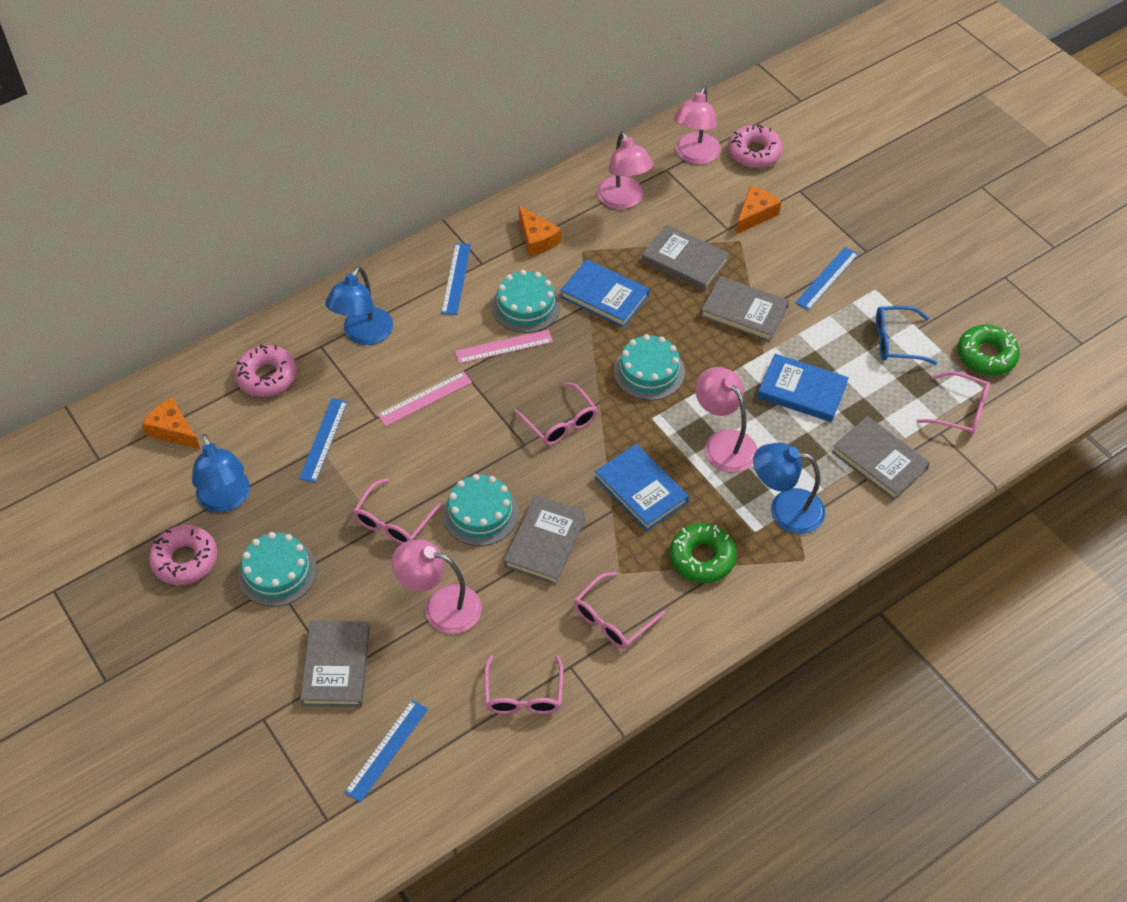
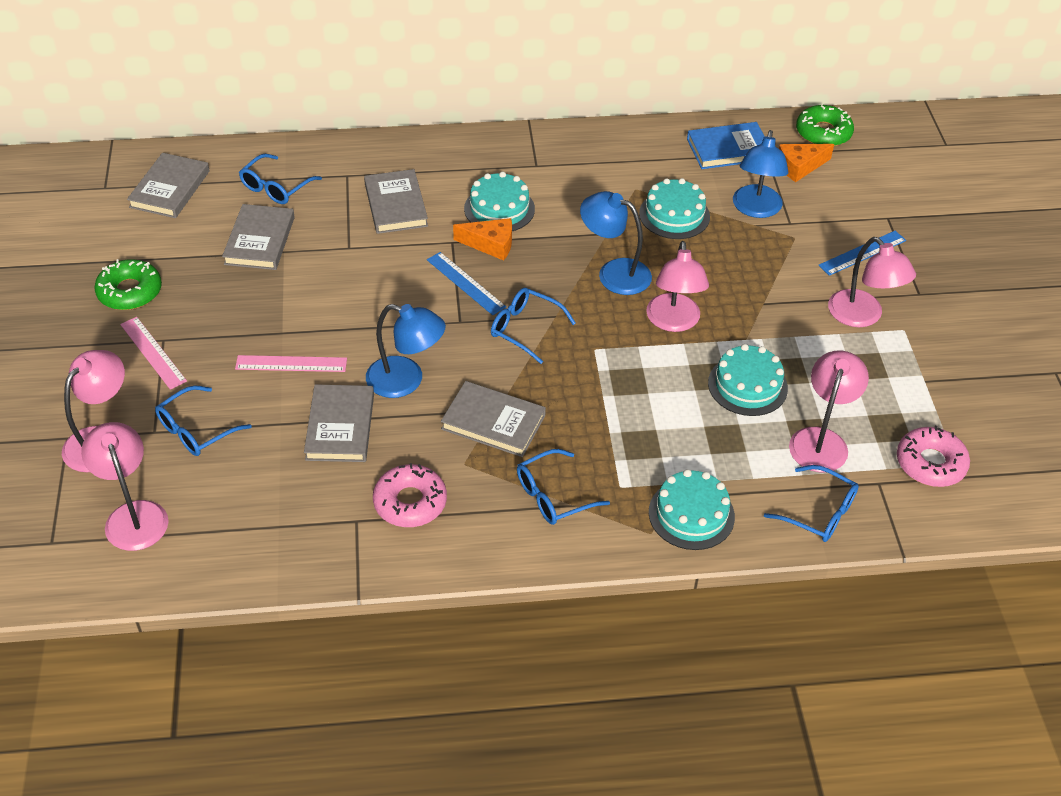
blue book: [560,259,649,328] [595,444,689,531] [757,354,849,422] = 3 -> [687,122,765,169] = 1
blue glasses: [876,306,937,365] = 1 -> [155,386,252,456] [239,154,322,204] [491,288,576,364] [517,449,610,525] [764,465,859,542] = 5
blue ruler: [299,398,348,483] [344,700,428,803] [441,243,471,315] [795,247,859,310] = 4 -> [427,252,506,315] [818,231,906,276] = 2
orange cheese: [142,397,200,449] [519,205,561,256] [736,185,781,234] = 3 -> [453,218,512,261] [779,144,834,182] = 2
pink donut: [149,525,217,585] [235,344,297,397] [728,124,783,168] = 3 -> [373,463,447,527] [897,426,970,487] = 2
pink glasses: [353,479,442,544] [484,655,563,714] [514,383,597,445] [574,572,665,649] [916,371,990,435] = 5 -> none = 0
pink lamp: [392,540,482,634] [597,131,653,209] [674,86,721,164] [695,367,757,473] = 4 -> [62,350,125,472] [81,422,169,551] [646,241,709,332] [789,350,869,472] [828,237,916,327] = 5

